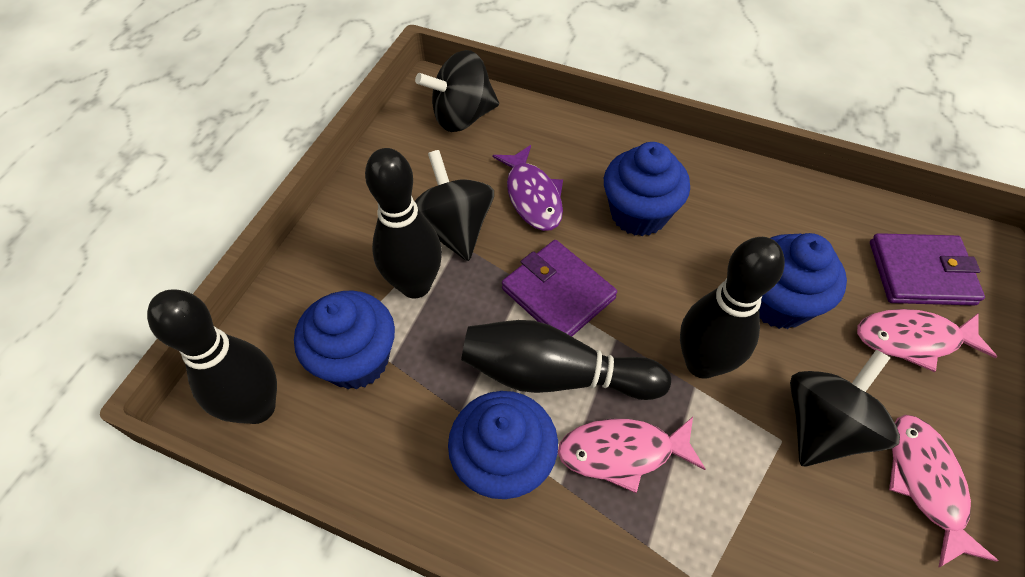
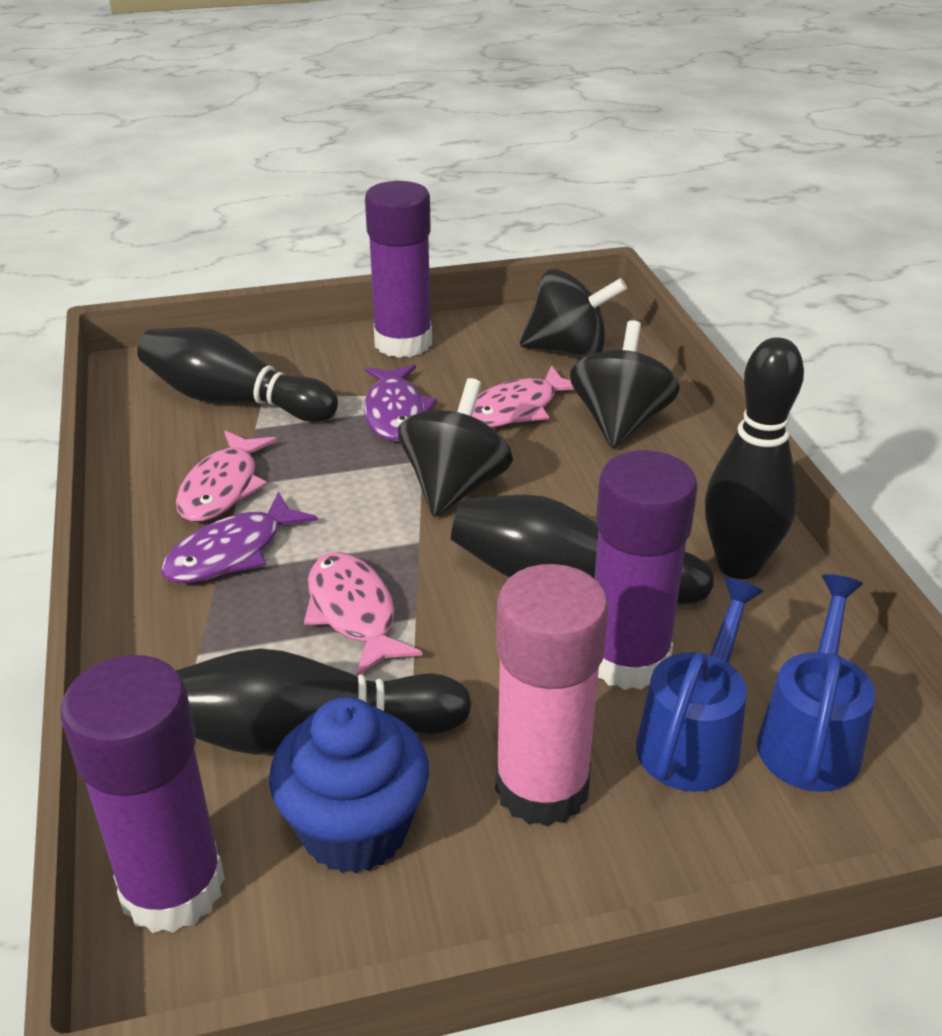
blue cupcake: [294,290,395,389] [448,391,558,499] [604,142,690,236] [759,233,847,329] = 4 -> [269,697,429,873] = 1
blue watering can: none = 0 -> [636,578,763,792] [757,574,875,791] = 2
pink glue stick: none = 0 -> [495,564,609,827] = 1
purple fish: [492,145,563,231] = 1 -> [161,492,318,583] [364,365,437,441] = 2
purple glue stick: none = 0 -> [60,655,225,933] [365,181,432,358] [594,450,698,690] = 3
purple wallet: [502,240,617,337] [870,233,985,306] = 2 -> none = 0

